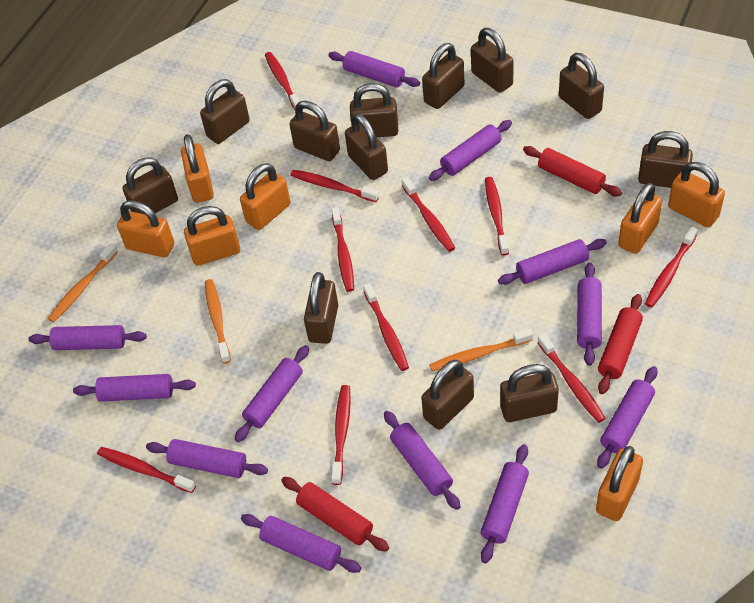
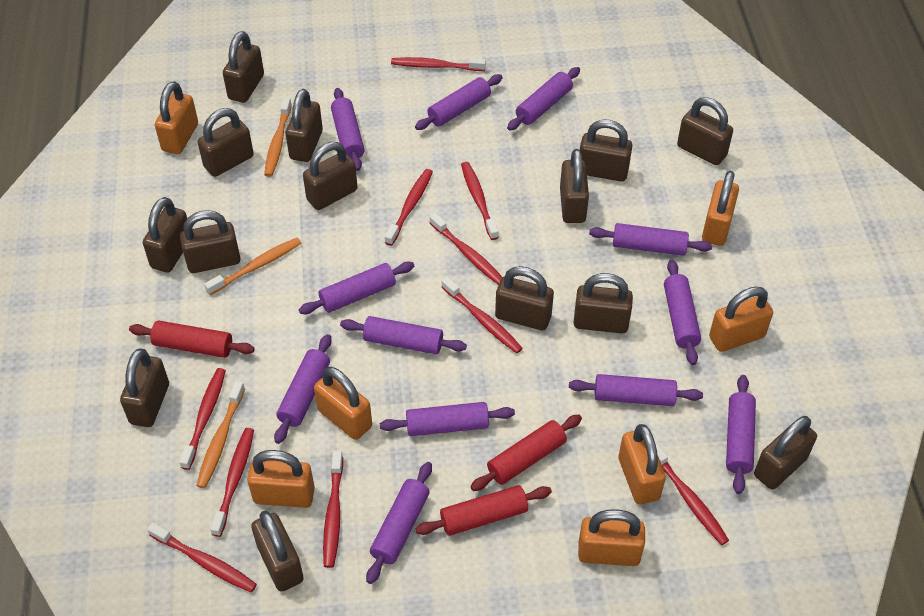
brown padlock: [123,158,178,214] [200,79,250,144] [289,101,340,161] [304,272,338,344] [345,114,388,180] [350,83,398,137] [421,360,474,430] [422,43,464,109] [471,28,514,93] [500,364,559,422] [559,53,604,119] [638,131,693,188] = 12 -> [120,348,169,427] [143,197,187,273] [180,210,240,273] [198,108,254,177] [223,31,264,103] [251,511,304,592] [286,89,323,162] [303,142,357,210] [495,266,554,330] [560,149,589,223] [574,273,633,334] [580,120,632,182] [677,97,733,165] [754,416,817,490] = 14

